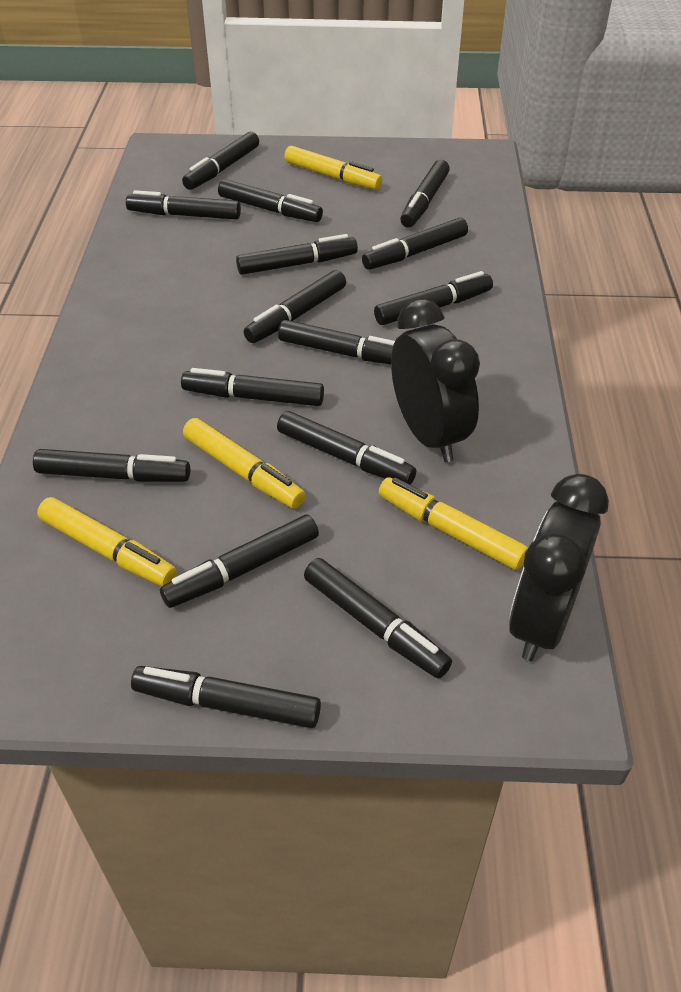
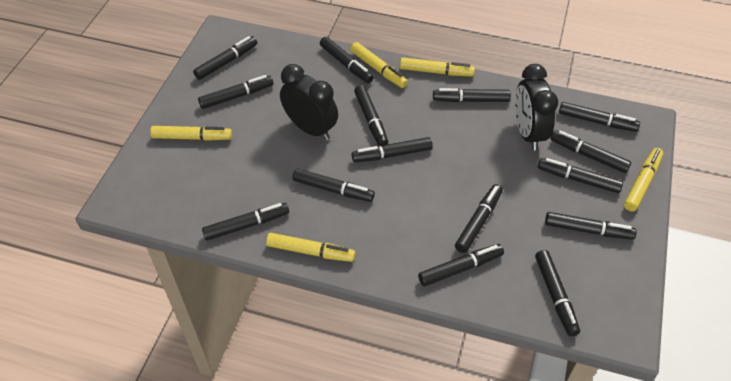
yellow marker: [37,497,177,586] [183,418,306,509] [284,145,382,190] [379,477,528,570] = 4 -> [150,126,232,141] [266,233,356,262] [350,42,408,88] [400,57,475,76] [624,148,663,211] = 5

